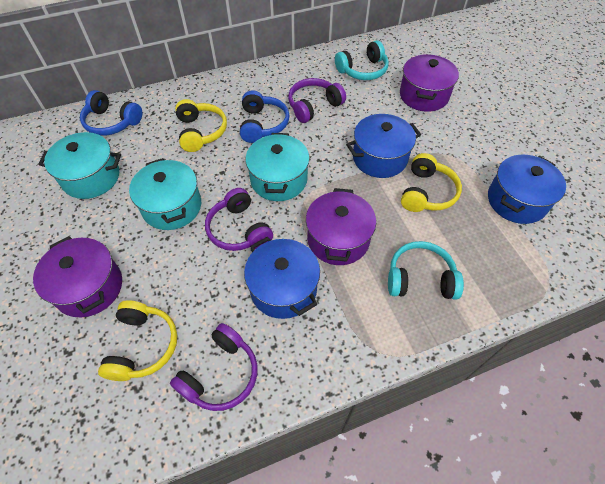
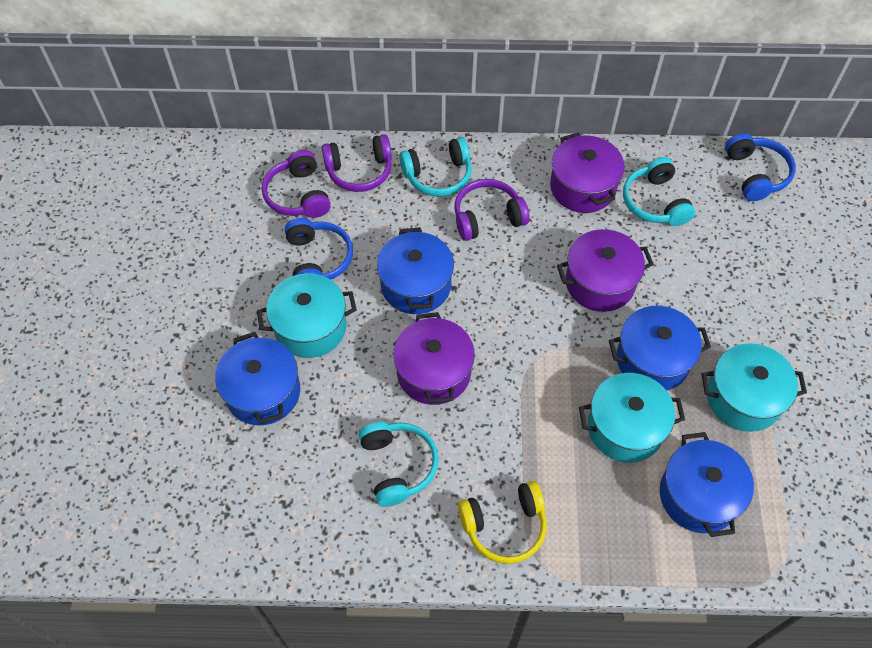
blue pot: [244,237,320,319] [346,114,421,178] [488,155,566,224] = 3 -> [215,332,300,425] [377,227,454,314] [609,306,711,391] [660,432,754,537] = 4
turquoise headphones: [335,40,389,80] [388,241,464,300] = 2 -> [358,422,439,507] [400,137,472,197] [623,157,695,226] = 3
yellow headphones: [98,300,177,381] [175,99,227,152] [401,153,462,212] = 3 -> [458,481,547,564] = 1

